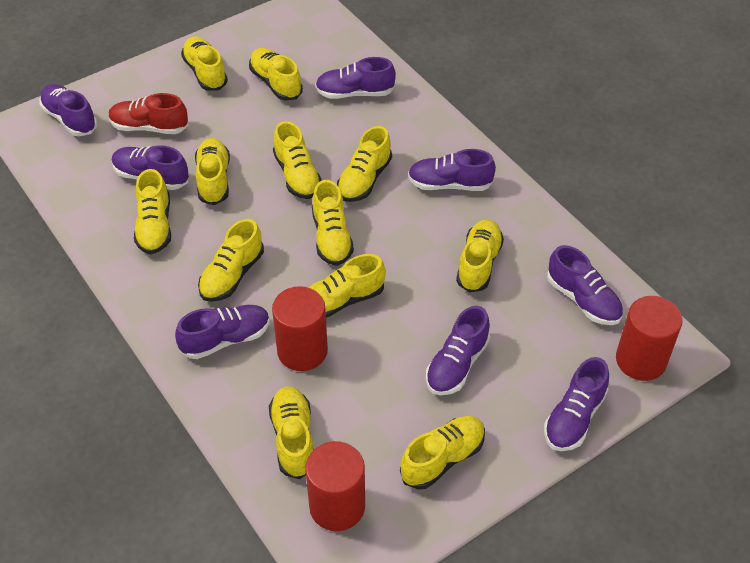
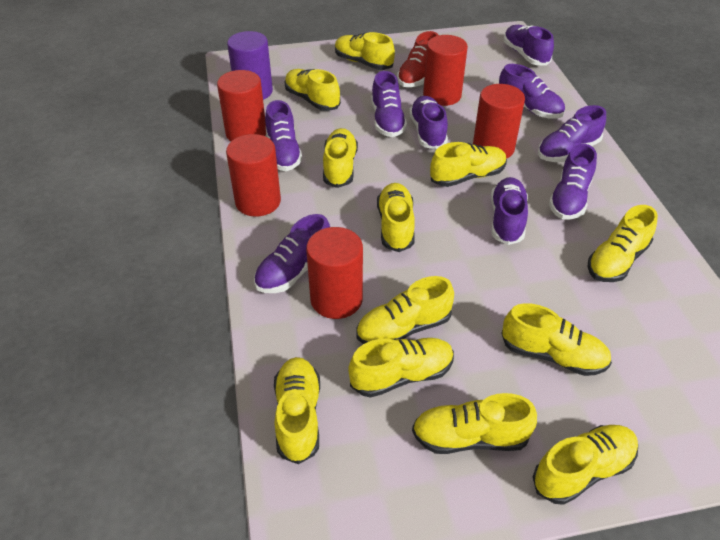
purple cylinder: none = 0 -> [227,31,273,100] = 1
purple shoe: [39,84,97,136] [112,145,189,190] [175,305,270,359] [315,57,396,99] [408,149,496,191] [426,306,490,395] [544,357,609,451] [547,245,623,325] = 8 -> [254,214,330,293] [265,100,302,171] [371,71,407,137] [409,96,448,150] [491,177,528,245] [499,64,565,119] [504,25,554,65] [538,105,606,162] [549,144,597,220] = 9
red cylinder: [272,286,328,371] [305,441,365,531] [616,296,683,381] = 3 -> [217,70,266,141] [226,134,281,217] [306,227,363,319] [423,35,468,106] [473,84,525,159] = 5

